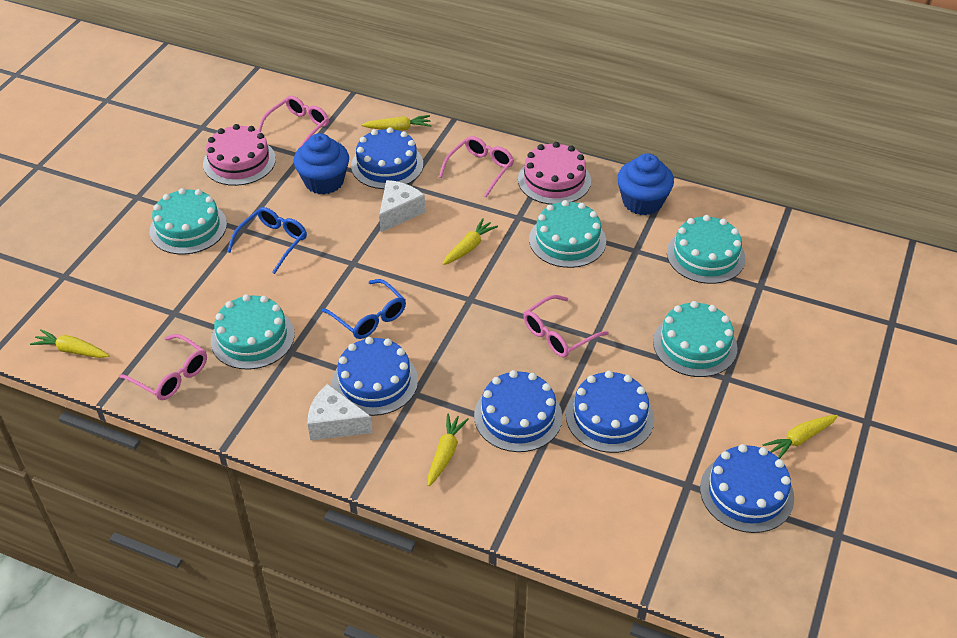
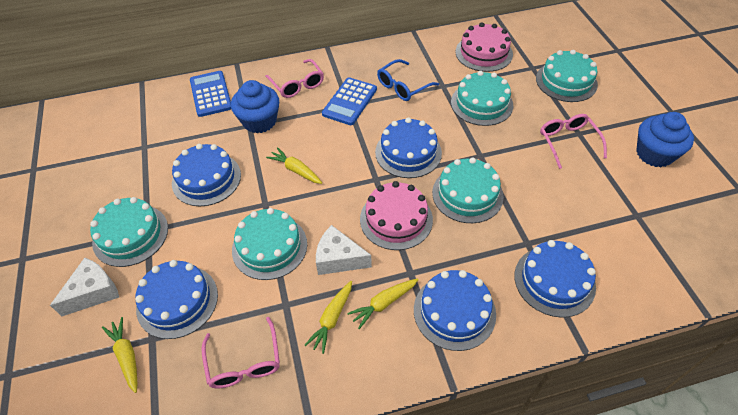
blue calculator: none = 0 -> [190,71,231,117] [322,77,377,125] = 2
blue glasses: [227,207,307,274] [322,279,406,339] = 2 -> [377,59,439,101] = 1
pink glasses: [119,334,207,400] [258,96,329,149] [439,136,514,197] [524,295,609,357] = 4 -> [201,317,280,388] [265,59,324,98] [540,114,607,169] = 3
yellow carrot: [30,329,109,358] [361,115,431,131] [428,413,469,486] [442,218,498,265] [763,415,838,459] = 5 -> [102,317,137,393] [266,147,322,184] [305,281,352,354] [347,278,419,329] = 4

